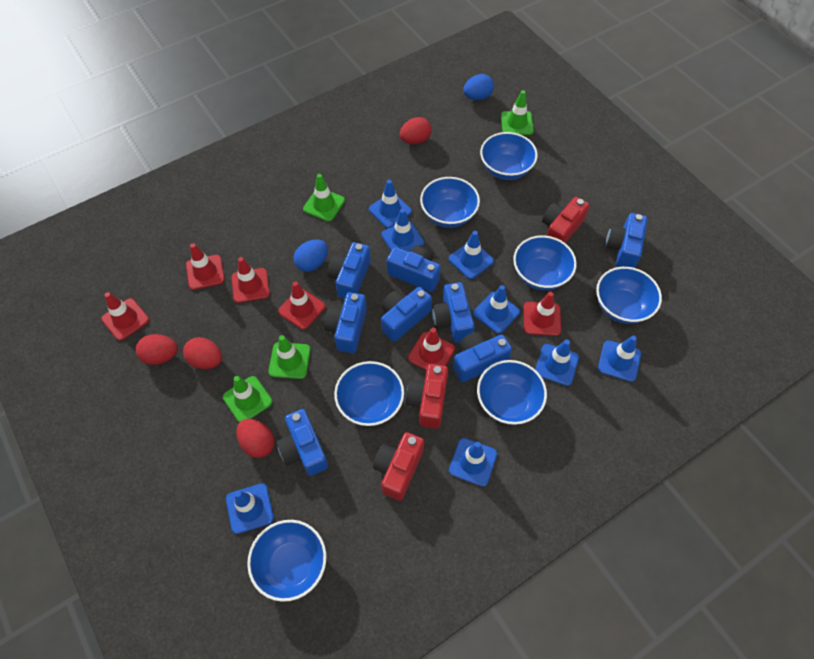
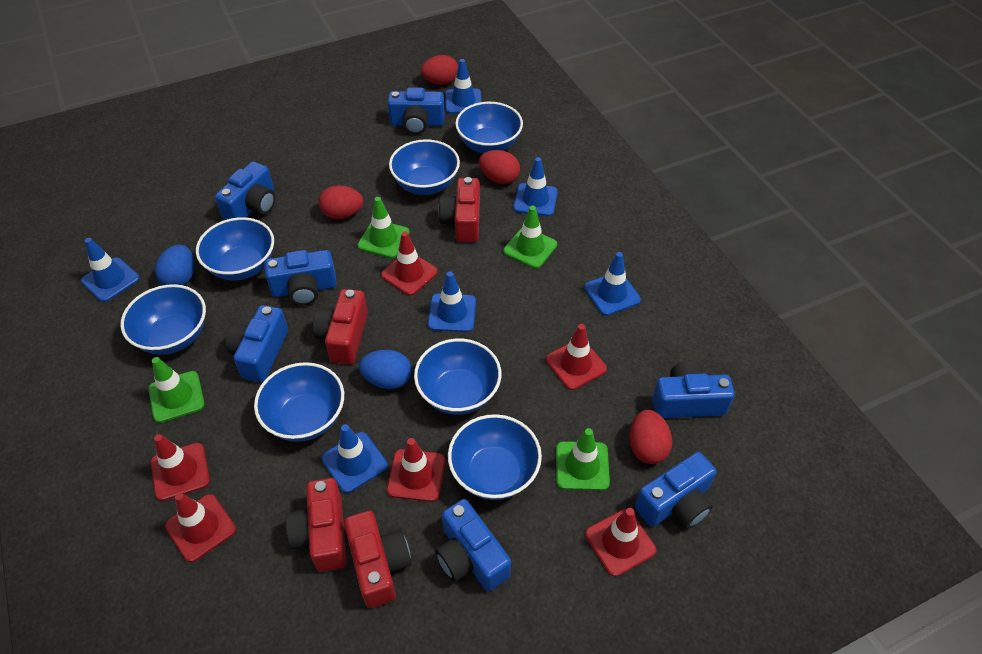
blue camera: [277,409,328,476] [324,292,367,353] [328,242,371,299] [381,287,432,342] [387,245,440,292] [432,282,475,343] [453,332,512,382] [605,213,647,268] = 8 -> [215,161,275,220] [226,305,288,382] [265,250,337,305] [388,87,445,134] [435,499,511,591] [635,452,716,529] [652,361,735,418] = 7
blue traffic cone: [226,483,274,534] [369,180,412,228] [381,209,424,252] [449,231,494,279] [449,438,497,486] [473,285,520,334] [535,339,579,386] [598,336,641,382] = 8 -> [81,238,140,302] [321,424,388,493] [428,271,476,332] [445,59,482,114] [513,157,558,216] [584,252,641,316] = 6
red camera: [373,432,424,501] [406,364,448,429] [542,197,590,243] = 3 -> [286,478,347,572] [313,289,368,364] [344,511,411,608] [438,177,480,242] = 4

